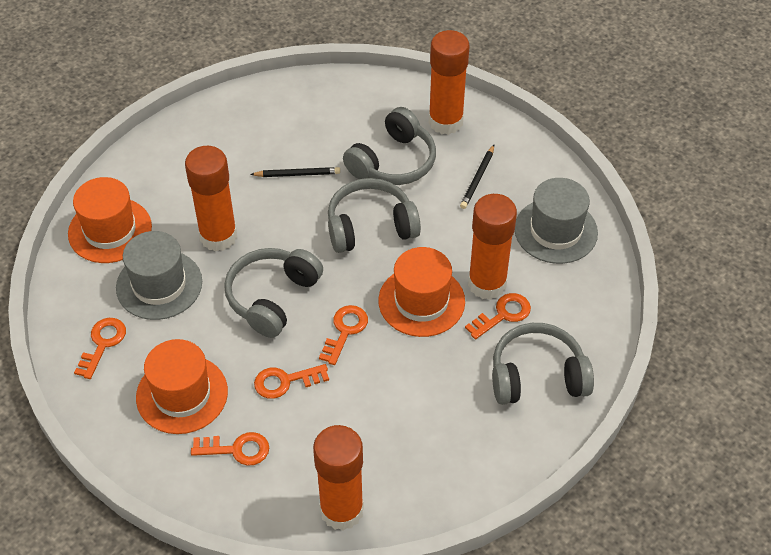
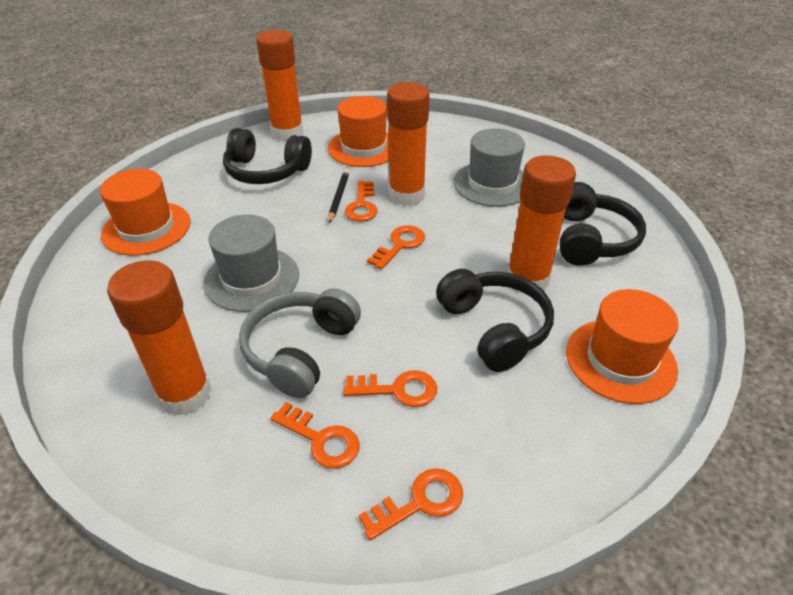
black headphones: none = 0 -> [223,128,312,184] [436,269,554,372] [560,182,646,266] = 3
black pencil: [250,167,340,177] [460,145,494,209] = 2 -> [328,169,350,223] = 1
grey headphones: [224,248,323,338] [328,178,421,253] [343,107,436,185] [492,323,594,405] = 4 -> [239,288,361,398] = 1

